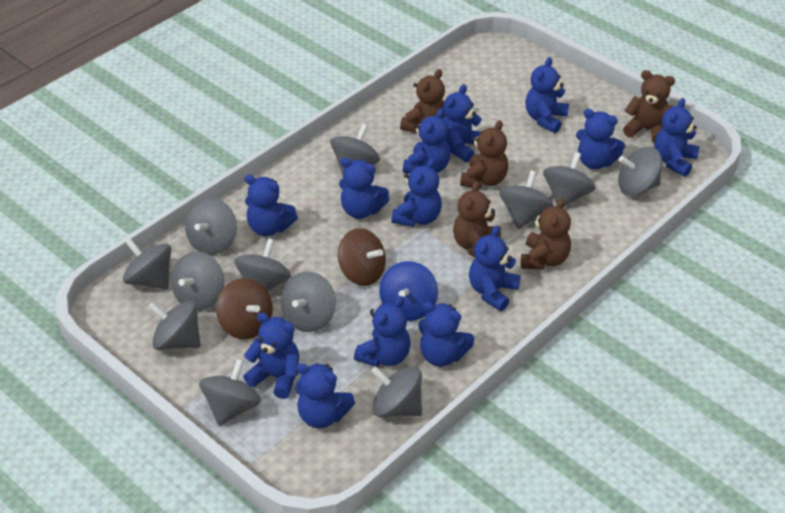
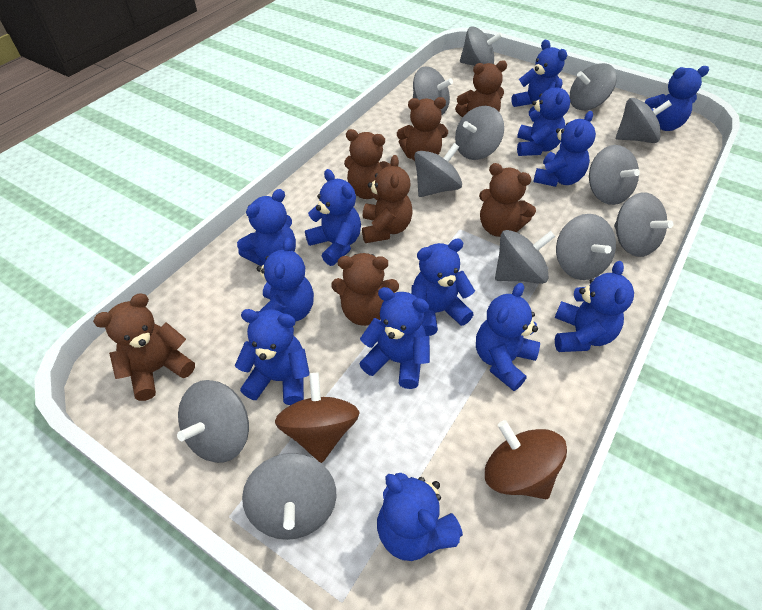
blue spinning top: [379,261,438,321] = 1 -> none = 0
brown teddy bear: [400,69,445,133] [453,181,501,257] [460,120,508,188] [521,198,571,270] [623,70,675,143] = 5 -> [93,293,195,401] [331,253,399,326] [344,129,391,199] [362,155,413,243] [397,97,448,161] [455,60,507,118] [479,163,536,237] = 7

